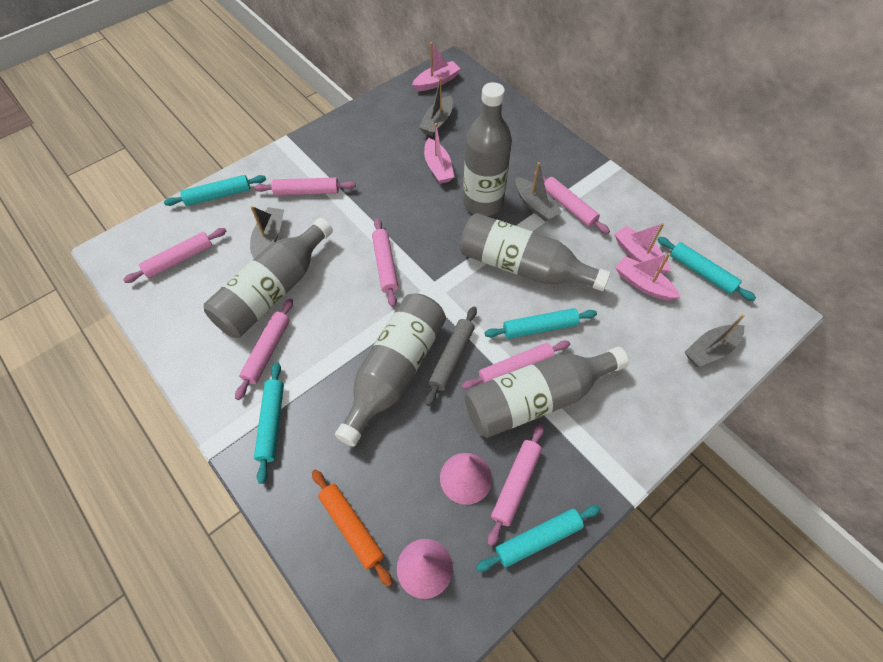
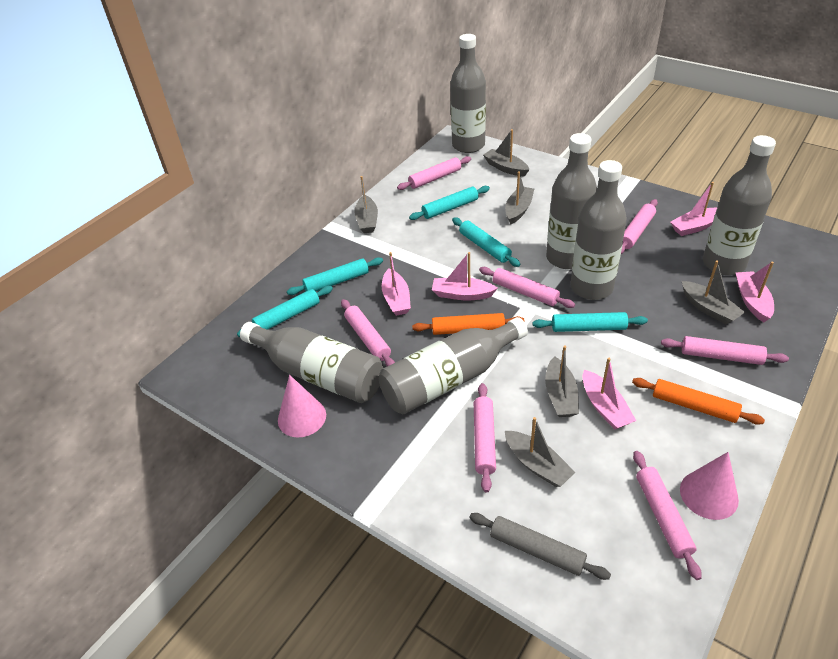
grey boat: [250,206,284,258] [419,77,453,136] [515,162,562,222] [685,314,745,367] = 4 -> [355,176,378,233] [483,129,530,176] [505,172,534,225] [505,417,575,487] [545,346,579,417] [682,261,745,324] = 6
grey bottle: [204,218,333,338] [335,293,446,447] [460,213,610,291] [463,82,512,216] [465,347,629,438] = 5 -> [240,322,383,403] [379,317,528,414] [450,34,486,153] [546,133,597,269] [570,160,627,300] [703,135,776,275] = 6
orange rolling pin: [312,469,392,587] = 1 -> [412,313,524,335] [632,378,765,425] = 2
pink boat: [412,42,461,91] [424,123,454,184] [614,223,671,274] [615,253,680,301] = 4 -> [382,252,411,316] [432,252,498,300] [583,358,636,429] [670,182,717,236] [736,262,774,322] = 5

